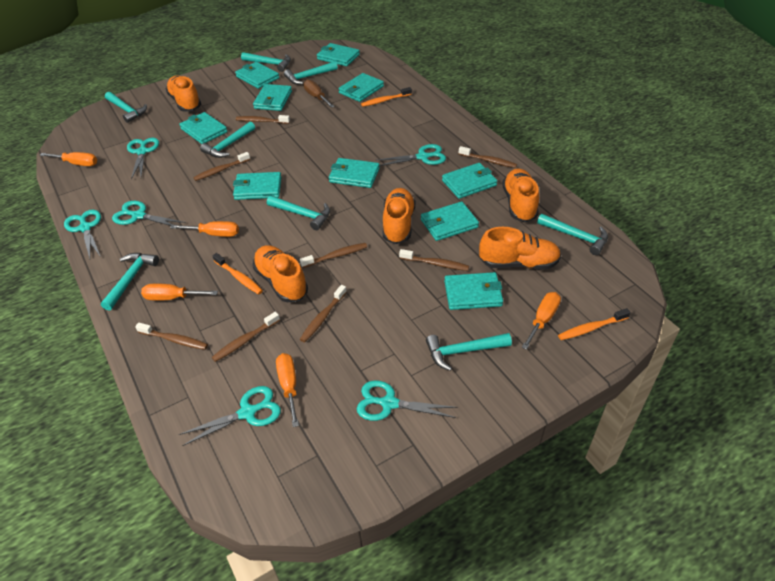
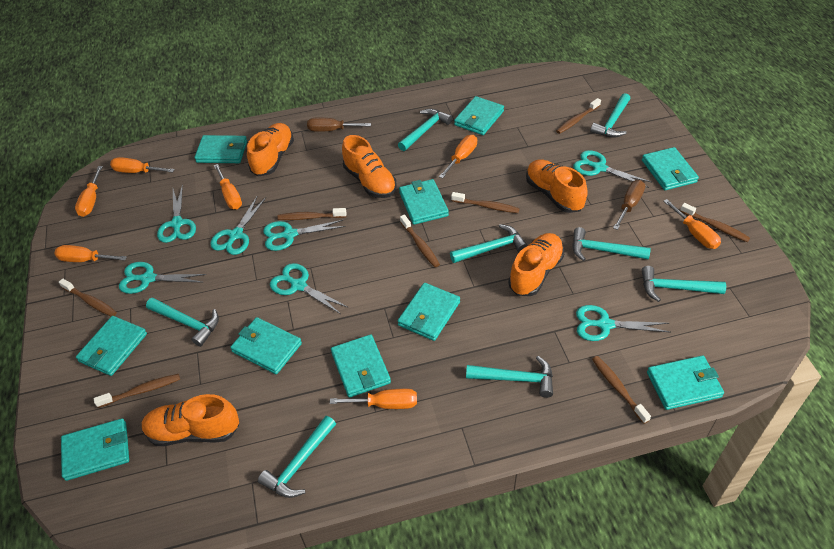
brown screwdriver: [304,79,335,108] = 1 -> [307,118,371,131] [613,180,645,230] = 2
orange screwdriver: [40,152,97,166] [141,284,218,301] [170,221,239,237] [276,353,299,427] [521,292,561,350] = 5 -> [54,245,127,262] [75,166,103,217] [110,157,175,173] [214,164,242,209] [330,389,417,409] [439,135,477,178] [664,199,721,249] = 7
orange toothbrush: [212,253,263,295] [361,87,412,107] [558,308,630,340] = 3 -> none = 0
turquoise scissors: [64,210,101,259] [112,201,186,226] [127,138,159,179] [179,386,281,446] [357,380,458,421] [377,144,446,166] = 6 -> [119,262,206,294] [157,184,196,243] [210,197,266,255] [263,220,346,251] [270,263,349,314] [573,150,651,188] [576,305,671,341] = 7

